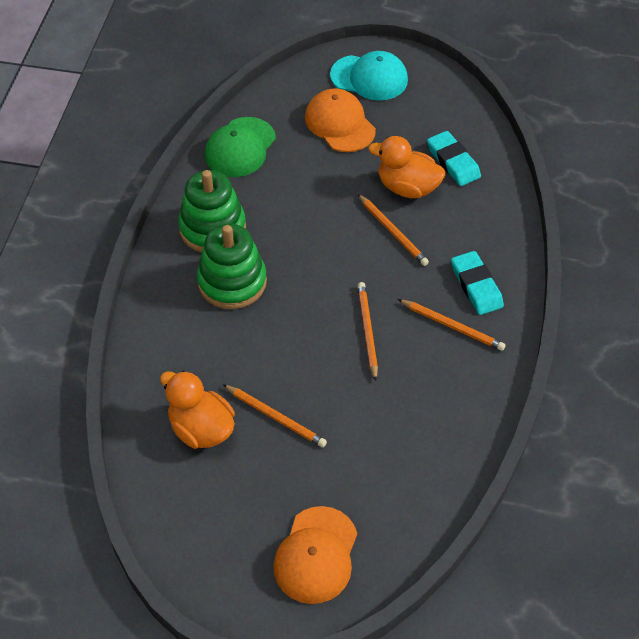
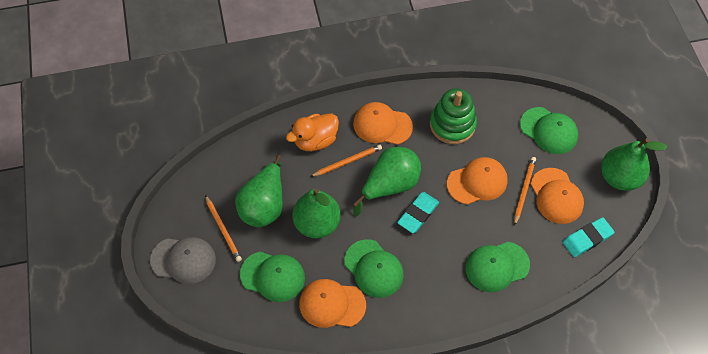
green cap: [205,117,276,177] = 1 -> [240,252,305,302] [344,239,404,298] [466,242,530,292] [520,107,578,154] = 4
green pear: none = 0 -> [235,155,283,227] [293,188,341,239] [353,147,421,216] [601,138,668,191] = 4
green stacking toy: [178,170,246,253] [197,224,267,309] = 2 -> [430,88,477,144] = 1
grey cap: none = 0 -> [150,237,216,284] = 1
orange cap: [273,506,357,604] [305,88,376,152] = 2 -> [299,279,366,328] [353,102,413,145] [447,157,508,205] [531,168,584,224] = 4
orange duck: [160,371,235,449] [368,136,445,198] = 2 -> [286,113,339,151] = 1
orange pencil: [223,384,327,447] [358,194,429,266] [358,282,378,381] [398,299,506,351] = 4 -> [205,195,242,262] [310,145,382,177] [514,157,536,226] = 3
turquoise cap: [330,51,408,101] = 1 -> none = 0

